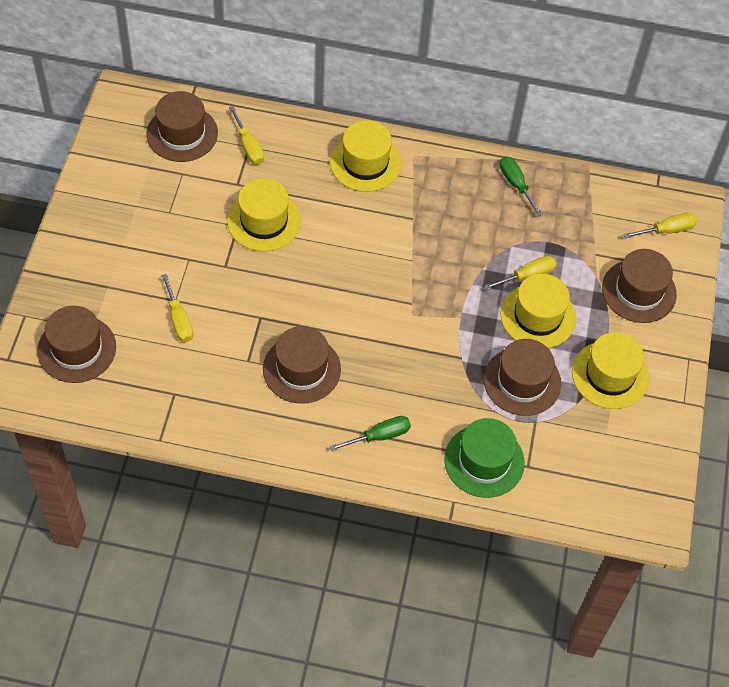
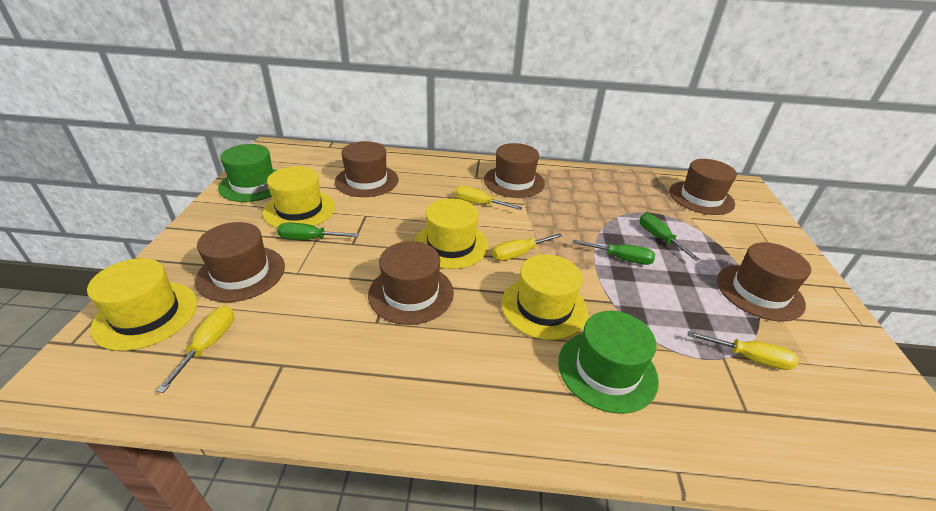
brown hat: [37,306,116,383] [146,91,218,162] [263,326,341,404] [484,339,561,416] [602,249,677,323] = 5 -> [195,222,285,302] [335,141,398,197] [368,241,454,325] [484,143,545,198] [669,159,737,215] [717,242,811,321] = 6
green hat: [444,418,525,498] = 1 -> [218,144,277,202] [558,311,659,414] = 2
green screwdriver: [330,416,411,451] [500,156,543,217] = 2 -> [277,222,359,240] [573,240,655,265] [640,213,700,261] = 3

